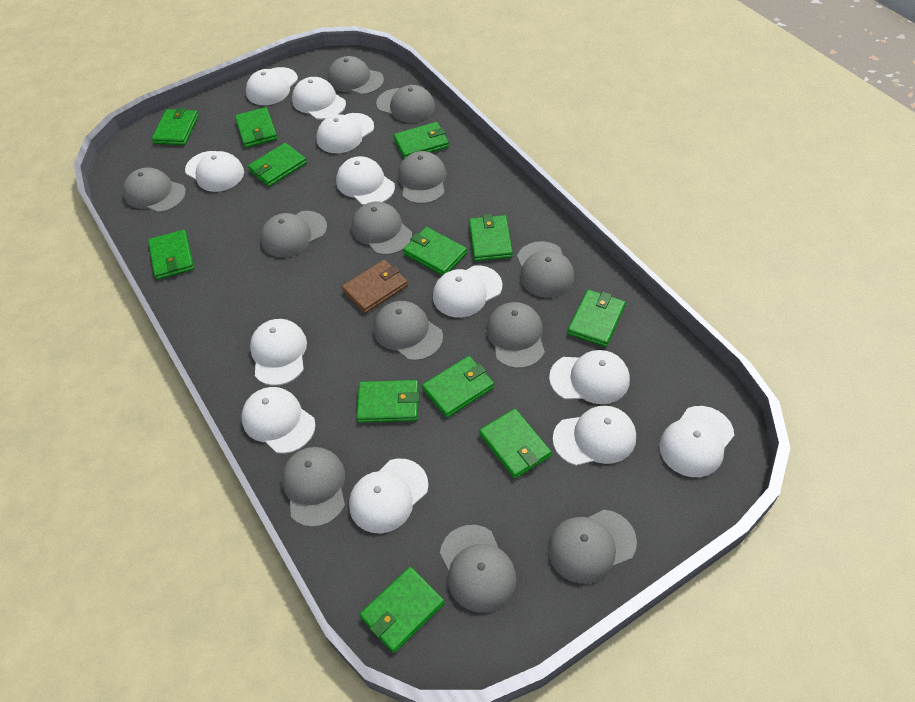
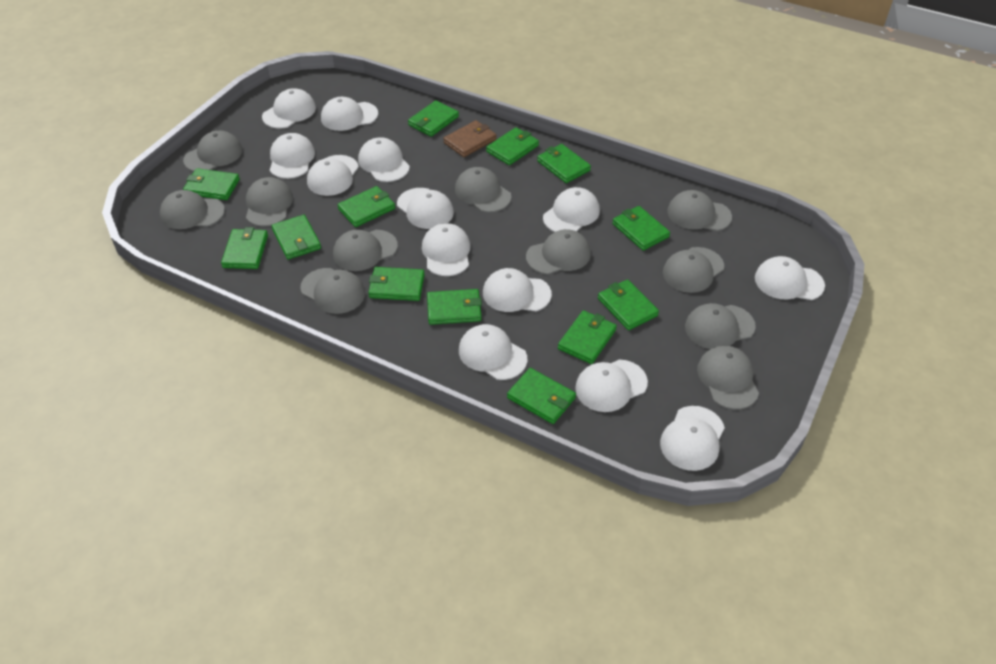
green wallet: [148,230,194,280] [152,108,199,145] [235,107,277,148] [248,143,307,187] [356,380,419,423] [359,567,445,653] [394,122,449,159] [403,227,467,275] [422,356,494,418] [469,214,513,261] [479,409,552,479] [568,290,626,347] = 12 -> [183,168,240,200] [221,227,268,269] [272,215,321,259] [337,186,395,227] [368,267,425,301] [408,100,459,137] [427,289,482,325] [486,127,539,165] [507,368,576,424] [537,144,591,183] [558,310,617,364] [598,279,659,330] [612,206,670,251] = 13
grey cap: [123,167,186,213] [261,211,327,257] [282,447,345,527] [327,56,384,95] [352,201,412,255] [374,301,443,361] [376,85,435,122] [398,151,446,204] [440,525,516,612] [486,302,545,369] [517,241,574,298] [548,510,637,584] = 12 -> [160,190,225,229] [183,131,243,172] [246,177,293,227] [300,268,365,314] [333,229,398,271] [455,167,511,212] [526,229,591,275] [663,247,724,293] [667,190,732,231] [685,303,756,349] [697,346,759,409] = 11
white cap: [185,151,244,192] [241,387,316,454] [246,67,298,105] [250,319,307,386] [292,77,346,120] [316,113,374,153] [336,156,395,205] [349,459,429,534] [433,265,502,318] [549,350,630,404] [553,405,636,466] [659,406,734,477] = 12 -> [262,88,316,128] [270,133,315,179] [307,155,359,196] [321,97,378,131] [358,137,410,182] [397,188,454,229] [422,223,471,276] [459,324,527,380] [483,268,552,312] [543,187,600,232] [575,359,648,412] [660,406,725,471] [755,256,825,300] = 13

